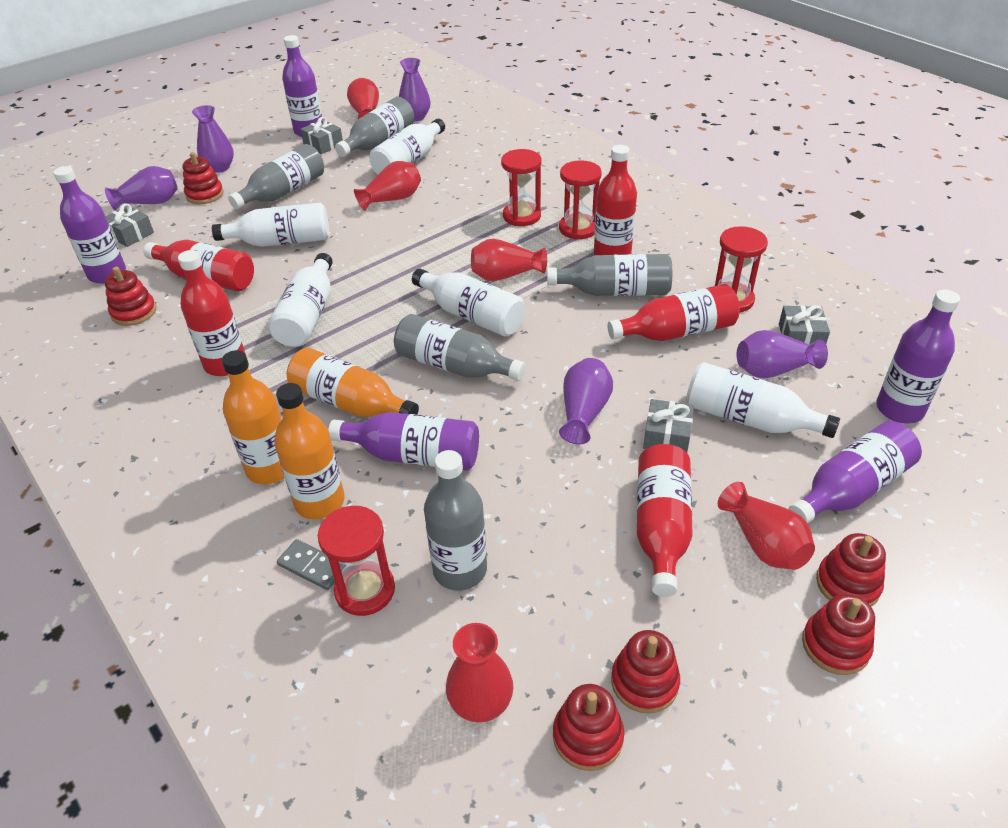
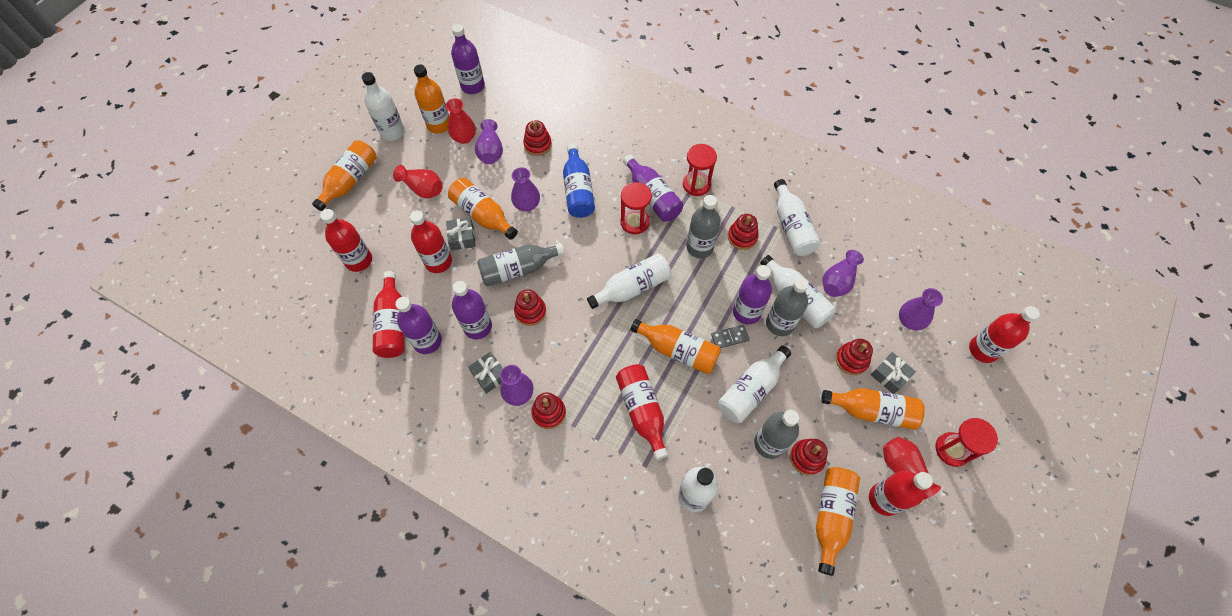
blue bottle: none = 0 -> [563,143,595,218] = 1
grey bottle: [228,144,324,209] [335,97,414,157] [394,314,526,381] [424,450,487,591] [547,254,672,296] = 5 -> [477,243,565,287] [687,195,721,259] [754,410,799,459] [766,277,809,336] = 4
grey gift: [106,204,154,247] [301,117,343,154] [643,399,694,453] [779,305,830,344] = 4 -> [446,217,476,251] [468,352,503,394] [871,352,916,394] = 3
orange bottle: [222,350,284,484] [274,383,345,519] [287,347,419,417] = 3 -> [312,140,377,211] [414,65,449,134] [448,178,518,240] [631,319,721,374] [816,467,860,576] [821,388,925,430] = 6
red bottle: [143,240,254,291] [178,250,246,376] [594,145,637,255] [608,284,740,341] [637,444,693,597] = 5 -> [320,209,372,272] [373,271,405,358] [410,210,452,273] [616,364,668,460] [869,471,933,516] [969,306,1040,363] = 6
red hourglass: [318,506,395,616] [501,149,541,226] [559,160,602,239] [715,226,768,312] = 4 -> [620,182,652,234] [683,144,717,196] [935,418,998,467] = 3
red vase: [347,78,379,119] [354,161,421,211] [446,623,513,722] [471,239,547,281] [718,482,815,570] = 5 -> [393,165,443,198] [446,98,476,144] [883,437,941,499] = 3
white bottle: [212,203,329,247] [268,253,333,347] [369,119,445,175] [412,269,525,337] [686,362,840,438] = 5 -> [362,72,405,141] [587,253,671,309] [678,467,718,512] [718,346,791,423] [760,255,836,328] [774,179,821,256] = 6

